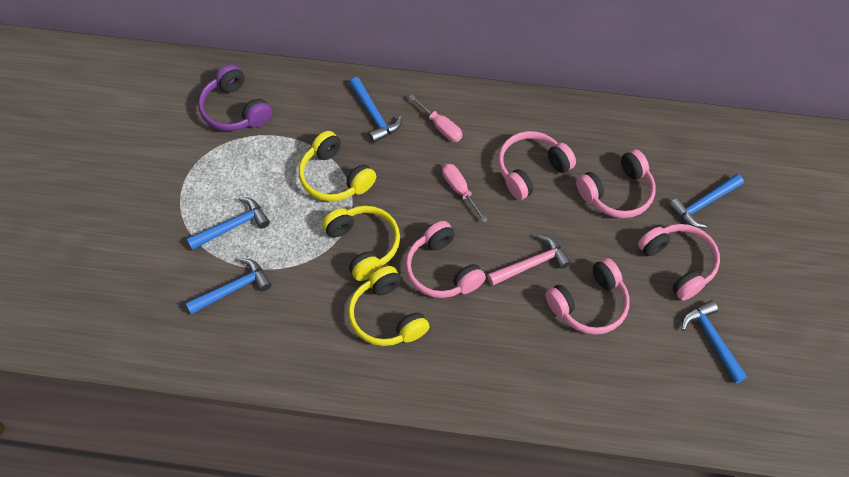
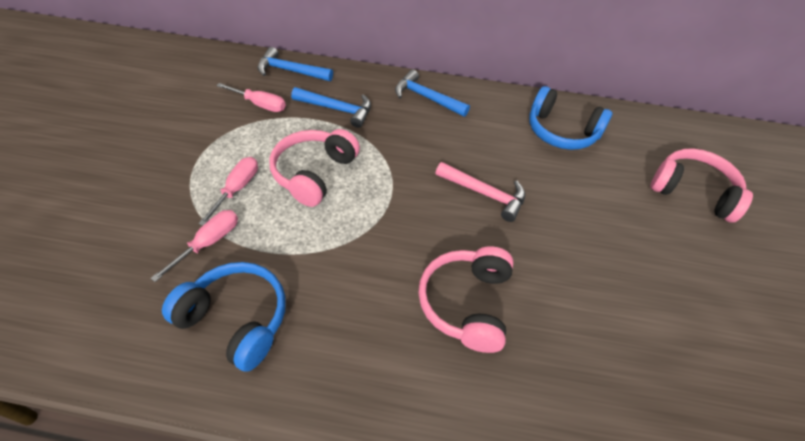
blue hammer: [186,197,270,250] [186,258,271,315] [349,77,402,143] [669,174,744,228] [682,300,747,384] = 5 -> [257,47,333,81] [291,87,371,128] [395,70,470,117] = 3
blue headphones: none = 0 -> [162,262,286,372] [529,86,613,150] = 2
pink headphones: [405,221,486,298] [498,131,576,200] [545,258,630,335] [576,149,656,218] [638,224,720,301] = 5 -> [269,129,360,207] [418,246,514,353] [650,148,753,223] = 3
pink screwdriver: [409,94,462,142] [442,164,488,222] = 2 -> [151,210,238,282] [198,157,258,226] [216,83,286,112] = 3
purple headphones: [198,64,272,131] = 1 -> none = 0
yellow headphones: [299,131,376,202] [322,206,400,281] [348,266,429,346] = 3 -> none = 0

